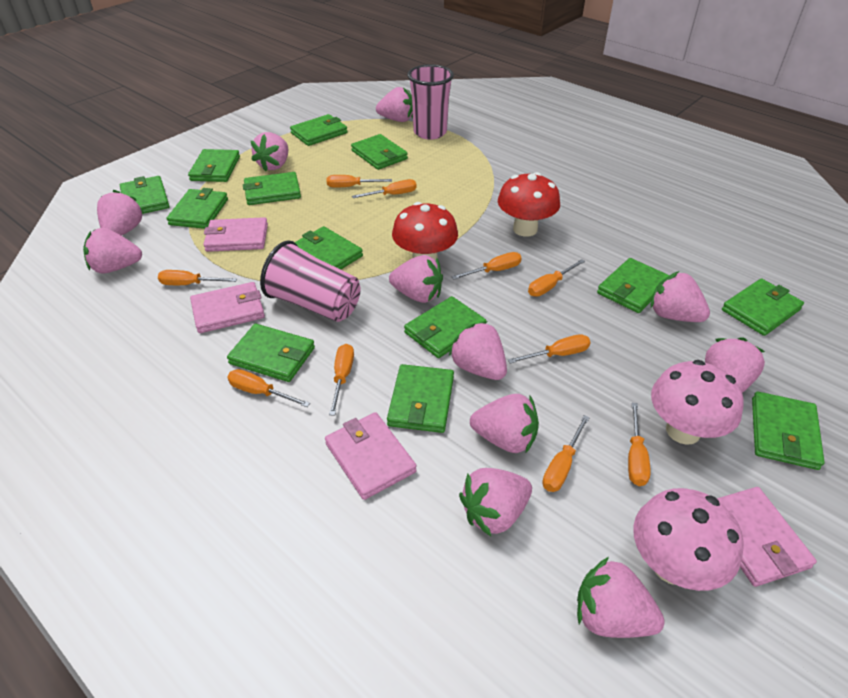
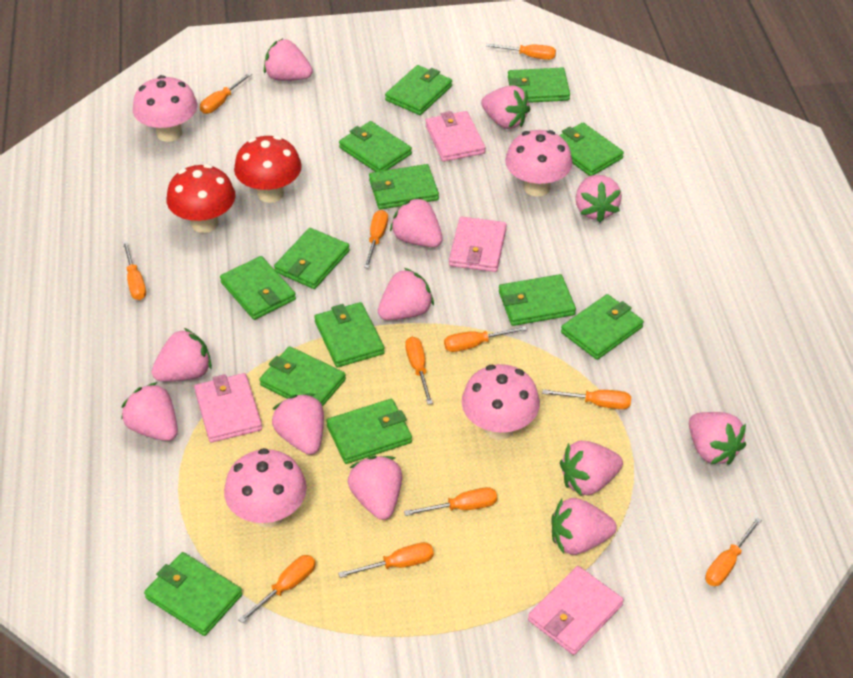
orange screwdriver: [158,270,237,285] [227,369,310,407] [327,175,392,188] [329,344,354,416] [352,179,417,198] [452,252,522,279] [508,334,591,363] [528,259,585,297] [542,415,590,492] [628,403,651,486] = 10 -> [122,241,146,300] [200,73,252,114] [238,555,316,624] [338,542,434,578] [364,210,388,268] [404,487,497,516] [405,337,433,405] [444,326,528,352] [486,44,556,60] [542,389,631,409] [705,517,762,586] = 11
pink cup: [260,240,361,322] [407,64,454,140] = 2 -> none = 0
pink mushroom: [633,488,744,591] [651,360,744,445] = 2 -> [133,75,197,142] [224,448,307,528] [462,364,540,440] [505,130,573,197] = 4
pink strawberry: [83,228,142,274] [97,190,144,236] [251,132,288,171] [376,87,413,122] [389,255,443,303] [449,321,507,380] [459,468,532,536] [470,394,539,453] [577,557,665,638] [651,271,710,322] [705,337,765,393] = 11 -> [121,382,178,441] [151,328,212,381] [264,39,313,81] [272,394,324,455] [348,456,402,520] [378,268,434,320] [390,197,443,247] [481,85,530,129] [552,498,617,555] [560,441,623,496] [575,175,622,223] [689,412,746,465] = 12

